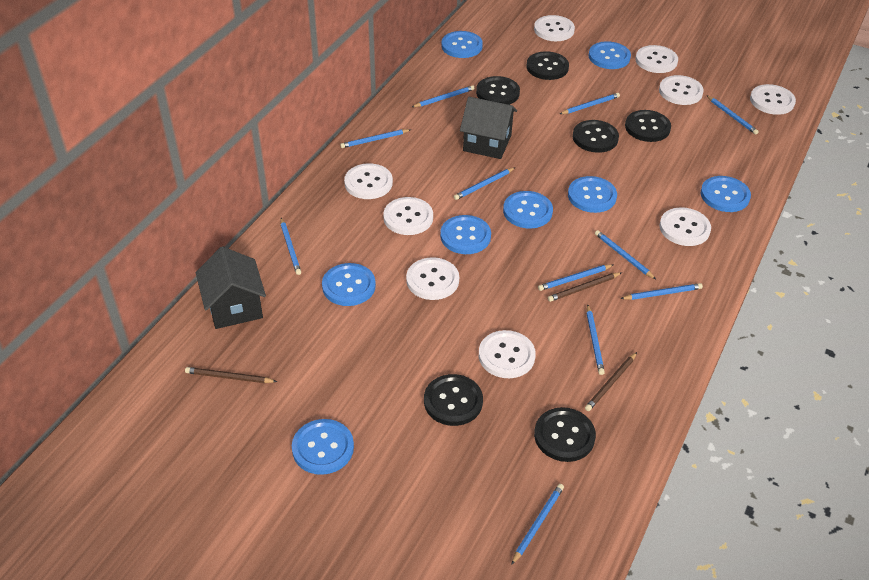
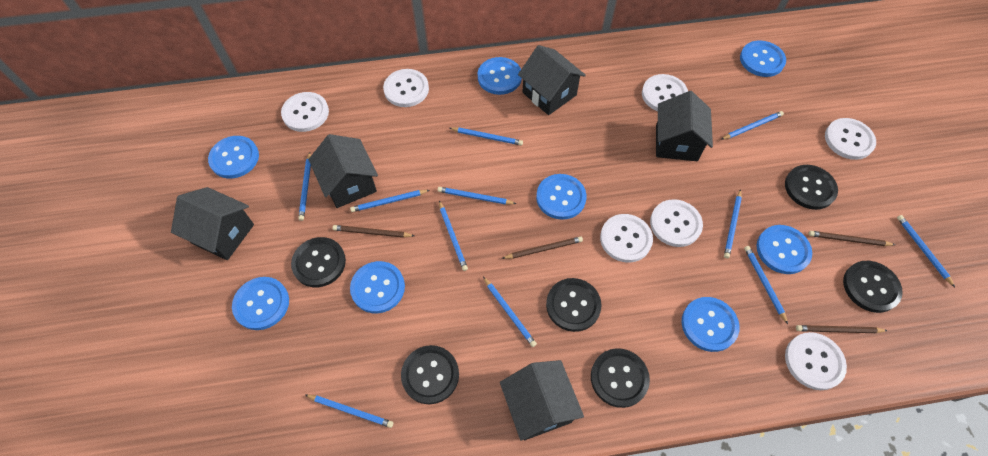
black house: [196,246,266,329] [460,97,517,159] = 2 -> [171,187,254,260] [309,134,378,208] [500,360,584,441] [518,45,586,115] [656,91,713,161] = 5
brown pencil: [185,367,277,383] [548,272,622,302] [585,352,637,411] = 3 -> [333,225,414,238] [502,236,583,259] [796,325,888,333] [809,231,895,246] = 4
white button: [344,163,393,199] [383,197,433,235] [406,257,459,300] [479,330,536,378] [534,15,575,41] [636,45,678,73] [659,75,704,105] [659,207,711,246] [750,84,796,115] = 9 -> [281,92,329,132] [383,69,429,107] [600,214,653,263] [642,74,688,111] [650,199,703,247] [785,332,847,390] [825,118,876,160] = 7

